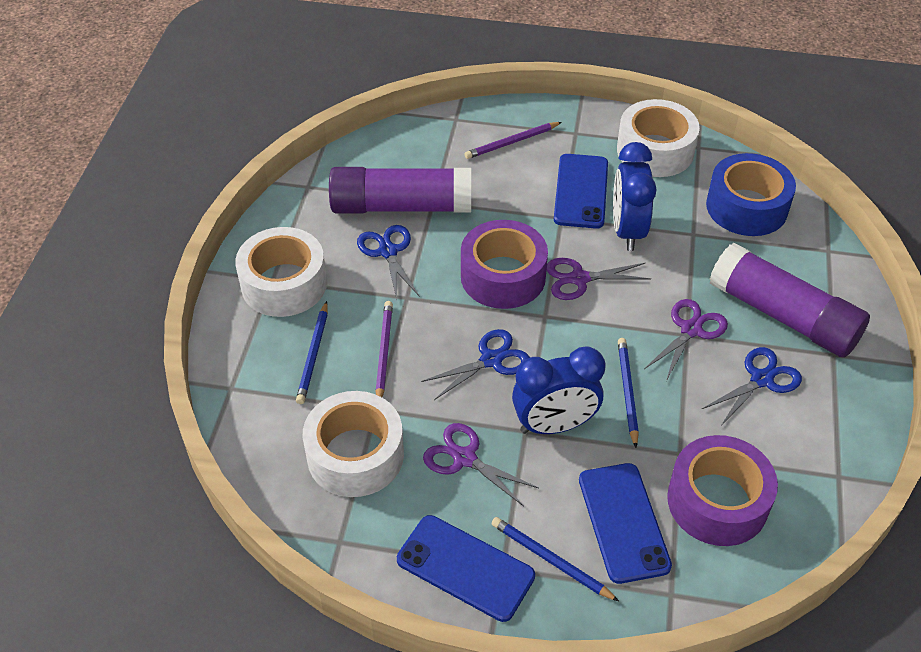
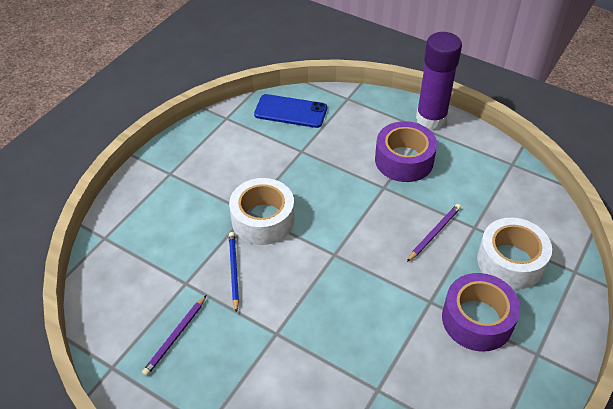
blue clock: [512,347,606,434] [613,142,656,251] = 2 -> none = 0
blue pencil: [296,301,328,404] [491,517,619,601] [618,338,639,448] = 3 -> [229,232,239,313] = 1
blue phone: [397,515,535,622] [554,154,608,229] [579,463,672,584] = 3 -> [254,94,327,128] = 1
blue scissors: [357,225,420,300] [421,329,530,400] [702,347,802,426] = 3 -> none = 0
blue tape: [706,153,796,236] = 1 -> none = 0
purple glue stick: [329,167,471,213] [710,242,870,358] = 2 -> [416,32,462,130] = 1
purple scissors: [423,423,539,506] [546,258,651,300] [644,299,728,381] = 3 -> none = 0
white tape: [235,227,327,317] [303,391,404,497] [617,99,700,177] = 3 -> [229,178,295,245] [477,217,552,289] = 2

